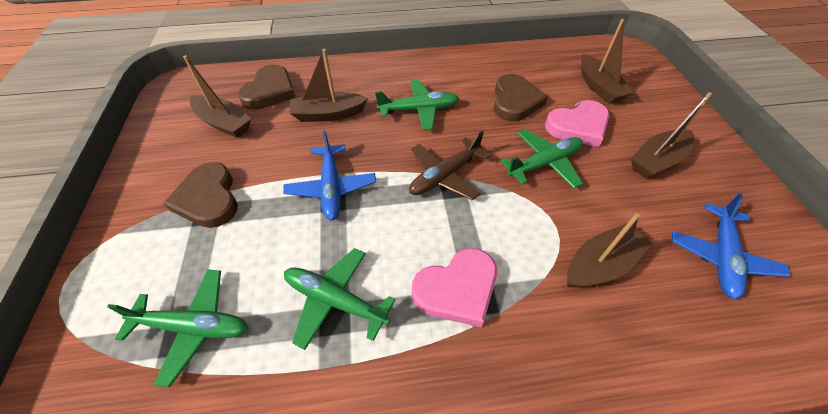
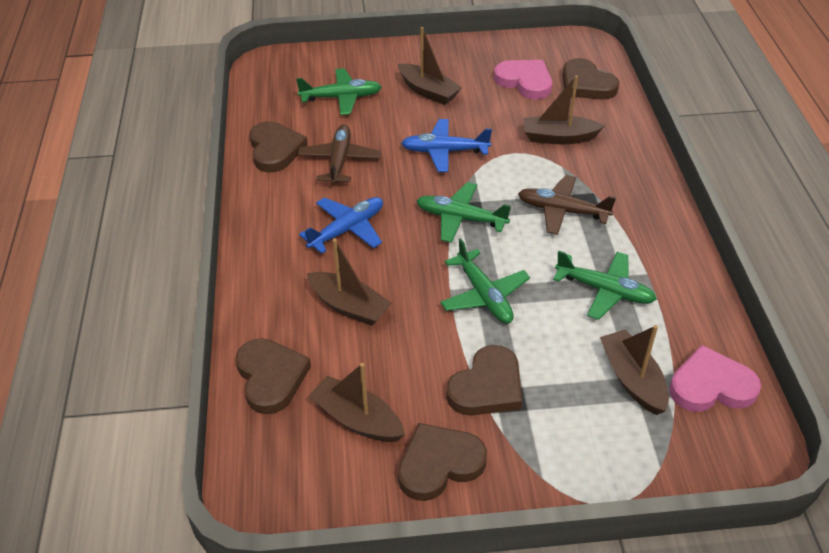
brown heart: [163,162,238,228] [238,65,296,110] [494,74,548,121] = 3 -> [236,338,311,414] [249,121,308,172] [398,423,487,501] [446,345,522,416] [562,58,619,100] = 5
brown plane: [409,131,490,201] = 1 -> [298,124,381,185] [518,175,616,235] = 2

